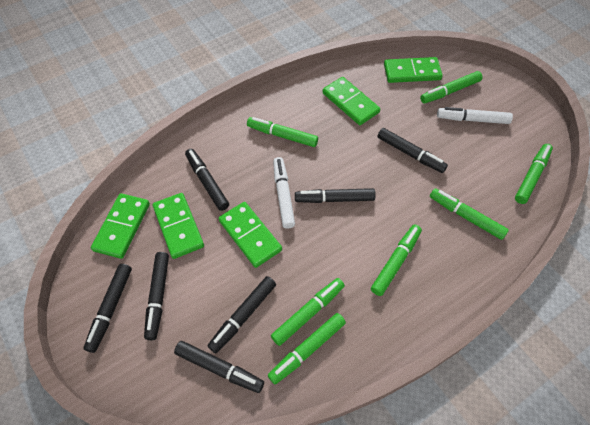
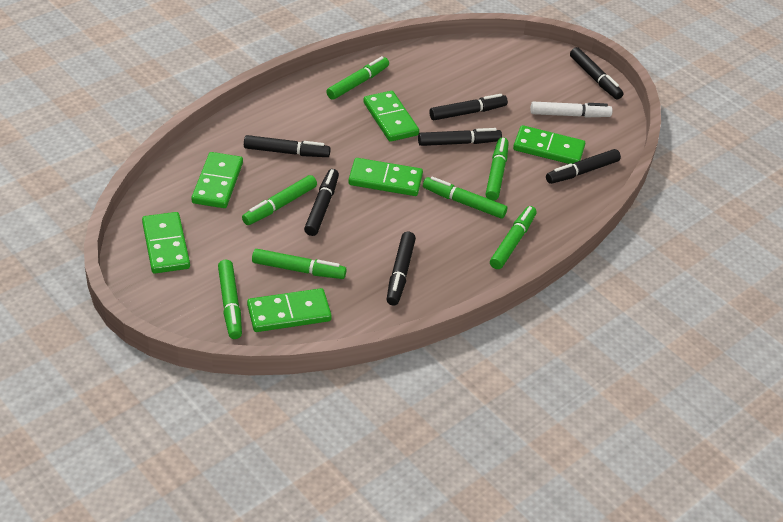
green domino: [91,193,150,259] [153,193,204,259] [219,202,282,268] [323,77,380,125] [384,57,443,83] = 5 -> [142,212,190,274] [191,152,243,208] [247,288,332,332] [348,158,423,196] [363,91,419,142] [513,125,585,164] = 6
white marker: [273,157,295,229] [437,107,513,124] = 2 -> [530,102,613,118] = 1

